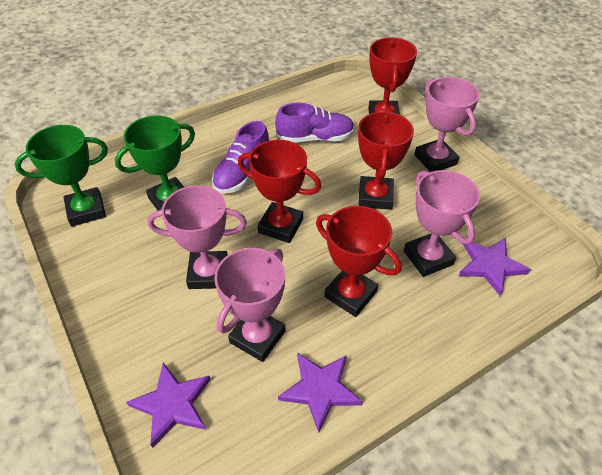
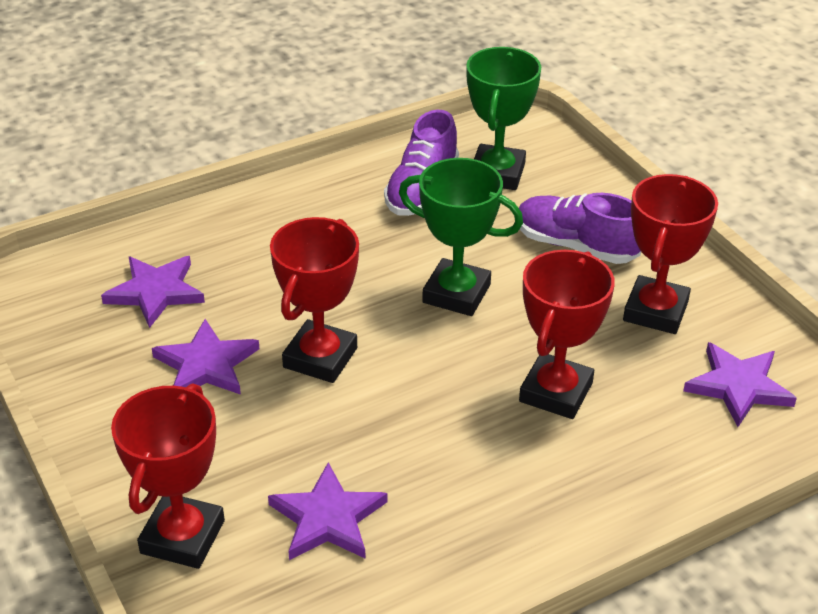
pink trophy: [147,185,247,289] [214,248,285,362] [404,170,480,277] [414,77,480,172] = 4 -> none = 0
purple star: [126,363,211,448] [278,352,363,433] [458,238,531,296] = 3 -> [101,256,205,328] [152,319,259,395] [268,462,387,560] [683,342,797,427] = 4

